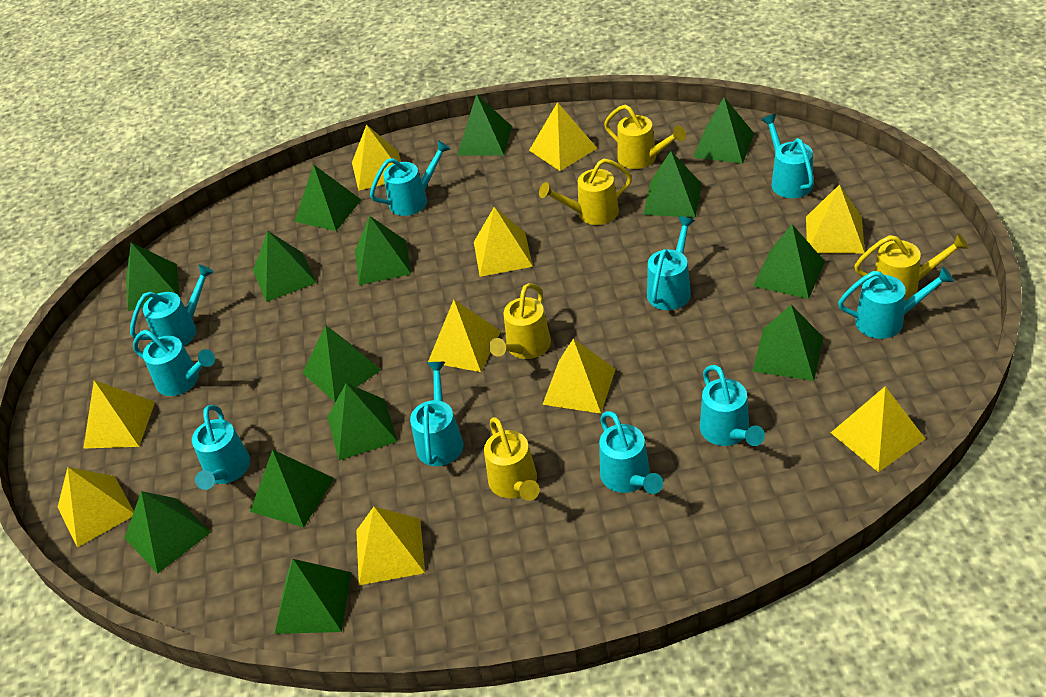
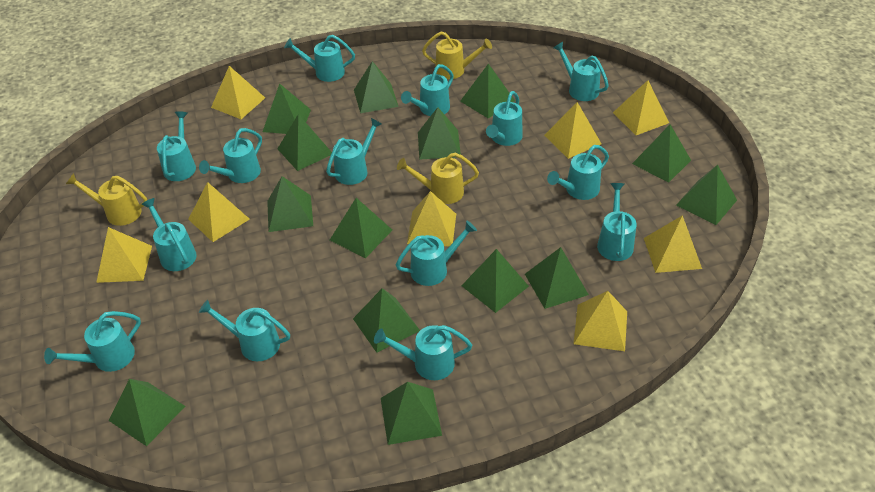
turquoise watering can: [130,265,214,346] [133,330,215,396] [192,405,250,490] [370,140,450,216] [410,362,464,466] [599,411,663,494] [647,216,695,310] [700,365,765,446] [761,114,814,198] [838,267,954,339] = 10 -> [44,311,141,372] [141,198,197,271] [157,111,196,181] [199,128,262,183] [199,300,290,361] [284,35,355,82] [326,118,382,185] [374,325,472,380] [396,221,477,286] [401,64,454,116] [486,91,523,146] [547,145,609,200] [553,42,609,101] [597,183,637,261] = 14
yellow pyramid: [58,467,134,548] [83,380,155,449] [352,124,401,191] [356,506,425,585] [428,300,501,372] [474,207,533,277] [529,102,597,171] [542,339,616,414] [806,184,865,253] [831,386,925,472] = 10 -> [96,227,152,283] [188,182,250,242] [211,66,265,119] [407,191,456,246] [544,102,602,159] [574,291,627,351] [613,80,669,135] [644,215,702,273] = 8
yellow watering can: [484,417,540,501] [489,283,551,359] [539,159,632,225] [604,105,686,169] [854,233,969,301] = 5 -> [66,173,147,226] [397,153,479,204] [422,31,492,79] = 3

